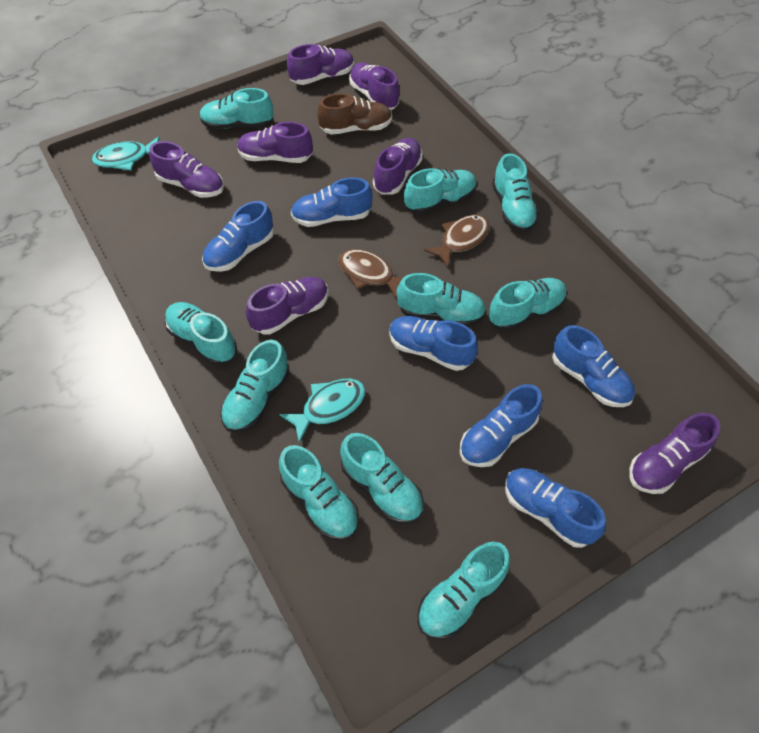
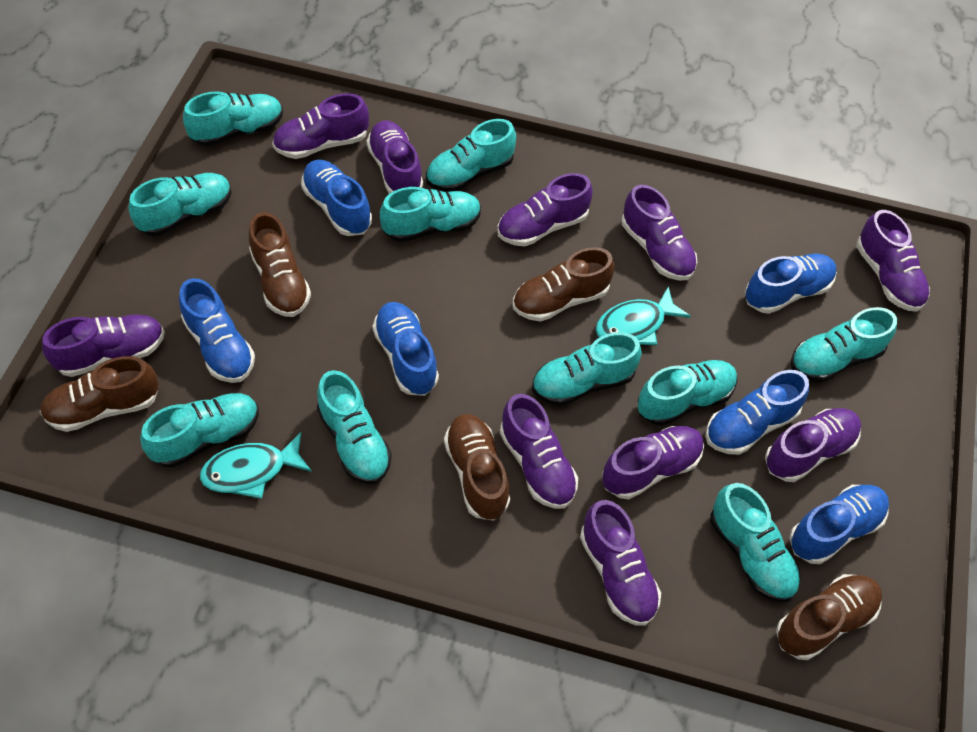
brown fish: [339,249,404,300] [424,215,490,268] = 2 -> none = 0
brown shoe: [317,93,392,135] = 1 -> [40,356,159,432] [249,212,311,317] [444,414,510,521] [513,247,615,322] [776,574,882,660] = 5
purple shoe: [149,141,224,198] [237,122,313,163] [246,277,329,334] [287,44,354,85] [349,62,399,110] [373,138,423,194] [629,412,720,494] = 7 -> [42,315,165,377] [272,94,369,159] [366,120,423,194] [497,173,593,247] [500,394,578,509] [580,500,661,626] [602,426,704,499] [622,185,697,281] [765,408,861,482] [856,210,930,312] = 10

